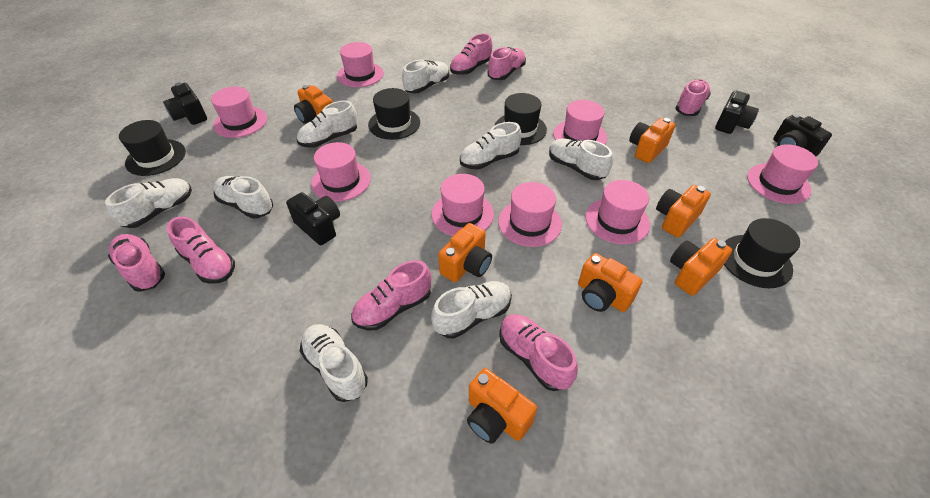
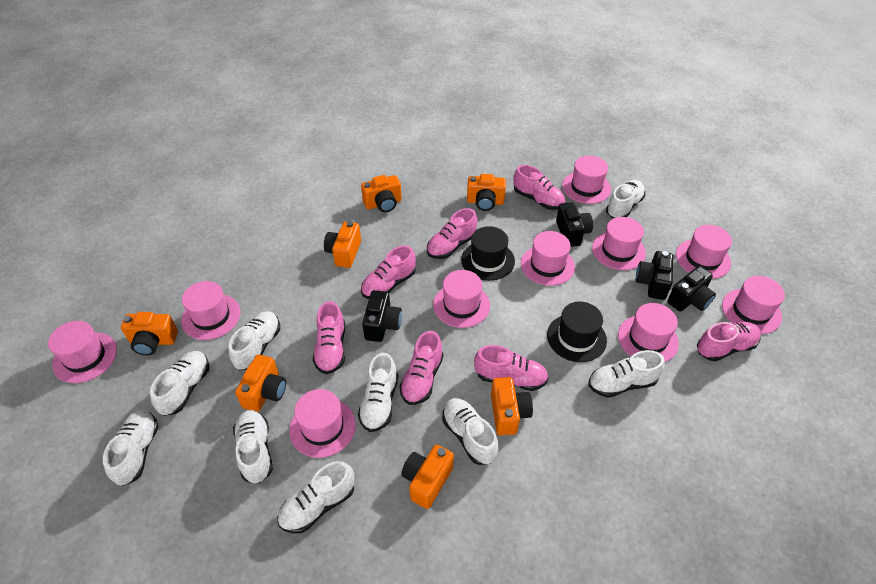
black hat: [119,120,186,176] [368,88,420,140] [494,93,547,145] [724,218,800,288] = 4 -> [461,226,515,281] [547,302,607,362] = 2
pink hat: [211,86,267,138] [311,142,371,202] [337,42,384,87] [431,174,494,236] [498,182,562,247] [553,100,607,145] [586,180,650,244] [747,144,818,204] = 8 -> [48,321,117,383] [181,281,241,340] [289,389,356,458] [433,270,490,328] [521,231,575,286] [562,156,611,204] [592,217,646,270] [618,303,679,362] [676,225,732,279] [722,276,785,334] = 10
white shoe: [105,178,192,228] [214,176,273,219] [297,101,358,148] [300,324,368,402] [402,60,449,94] [431,281,512,339] [460,122,522,170] [549,139,613,180] = 8 -> [103,410,158,486] [150,351,209,416] [229,311,280,370] [233,410,273,483] [277,461,355,534] [358,353,398,432] [442,398,499,465] [589,350,665,398] [606,180,645,219] = 9

